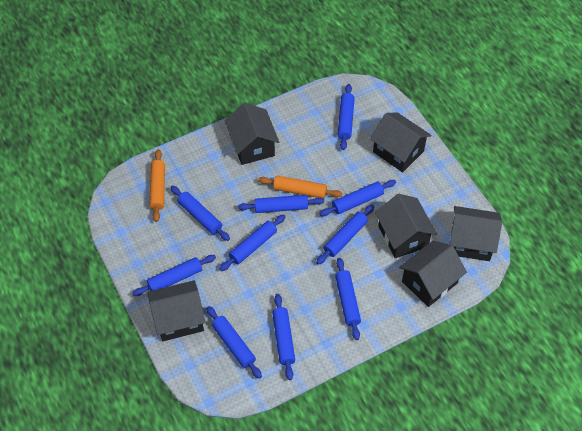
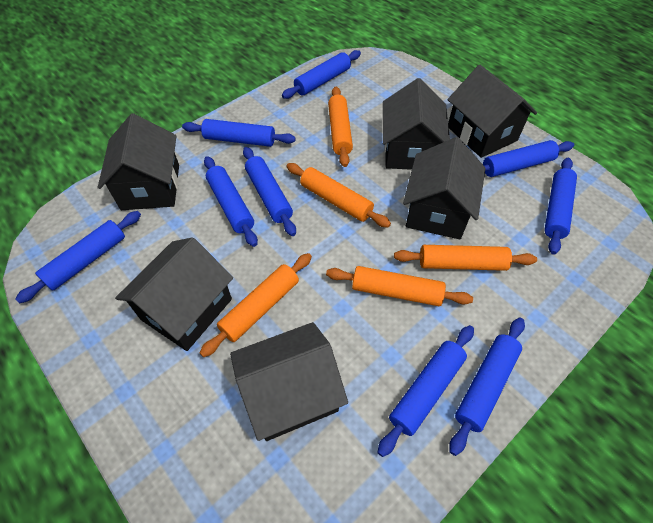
blue rolling pin: [133,255,216,296] [170,186,230,241] [206,306,262,379] [220,214,286,271] [238,195,324,213] [272,294,295,380] [316,205,374,265] [319,180,396,216] [335,258,361,340] [337,84,355,150] = 10 -> [15,211,141,303] [182,119,296,147] [204,156,258,247] [243,147,296,236] [282,50,361,99] [377,325,474,457] [449,318,525,456] [483,140,574,177] [544,158,577,254] = 9
orange rolling pin: [149,149,165,222] [258,176,342,199] = 2 -> [200,253,312,357] [287,163,391,227] [326,266,473,306] [328,87,353,167] [394,245,537,271] = 5

